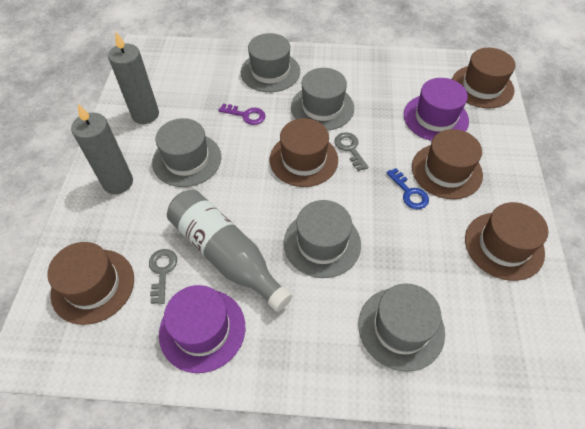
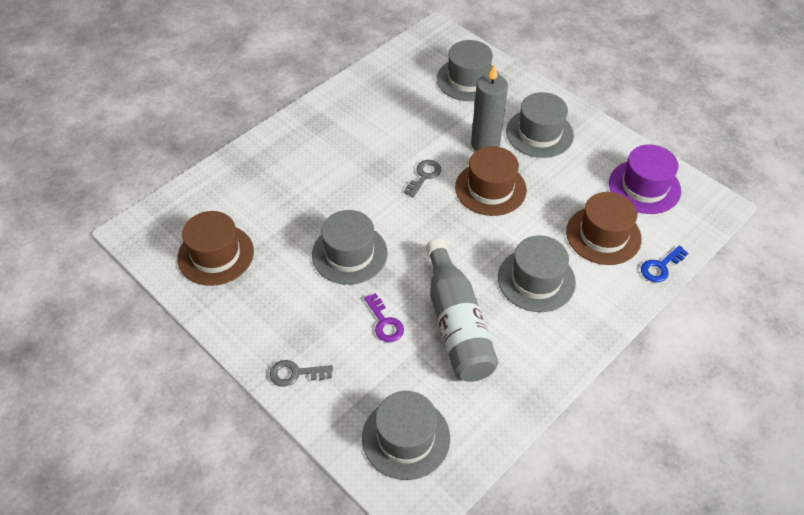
brown hat: [47,242,134,325] [270,118,338,187] [412,129,483,199] [452,48,515,109] [465,202,548,281] = 5 -> [177,211,254,286] [455,146,527,216] [566,192,642,265] = 3
grey candle: [71,104,133,194] [108,32,159,124] = 2 -> [471,64,508,151] = 1
purple hat: [159,285,245,373] [404,78,469,141] = 2 -> [609,145,681,214] = 1

